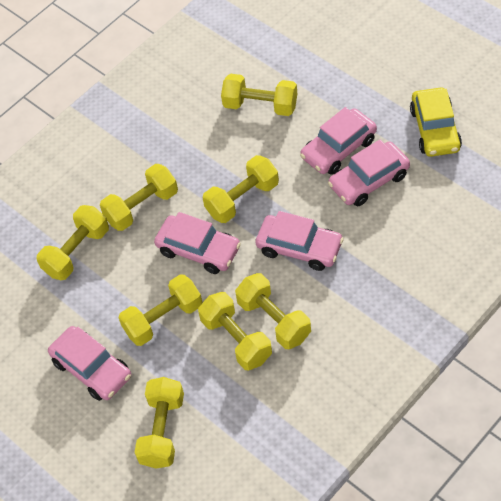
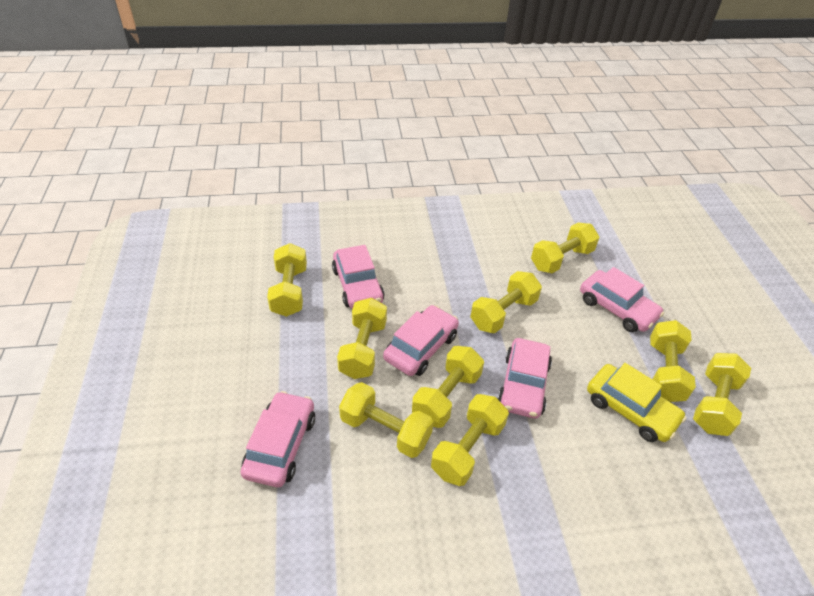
yellow dumbbell: [37,205,109,280] [100,164,178,231] [118,274,202,346] [134,377,184,469] [198,292,272,370] [202,155,279,223] [221,74,297,116] [235,273,311,349] = 8 -> [267,243,307,317] [337,298,387,379] [339,382,433,458] [412,346,484,428] [431,394,509,486] [470,271,542,333] [531,223,599,273] [650,320,696,402] [693,353,751,436] = 9

